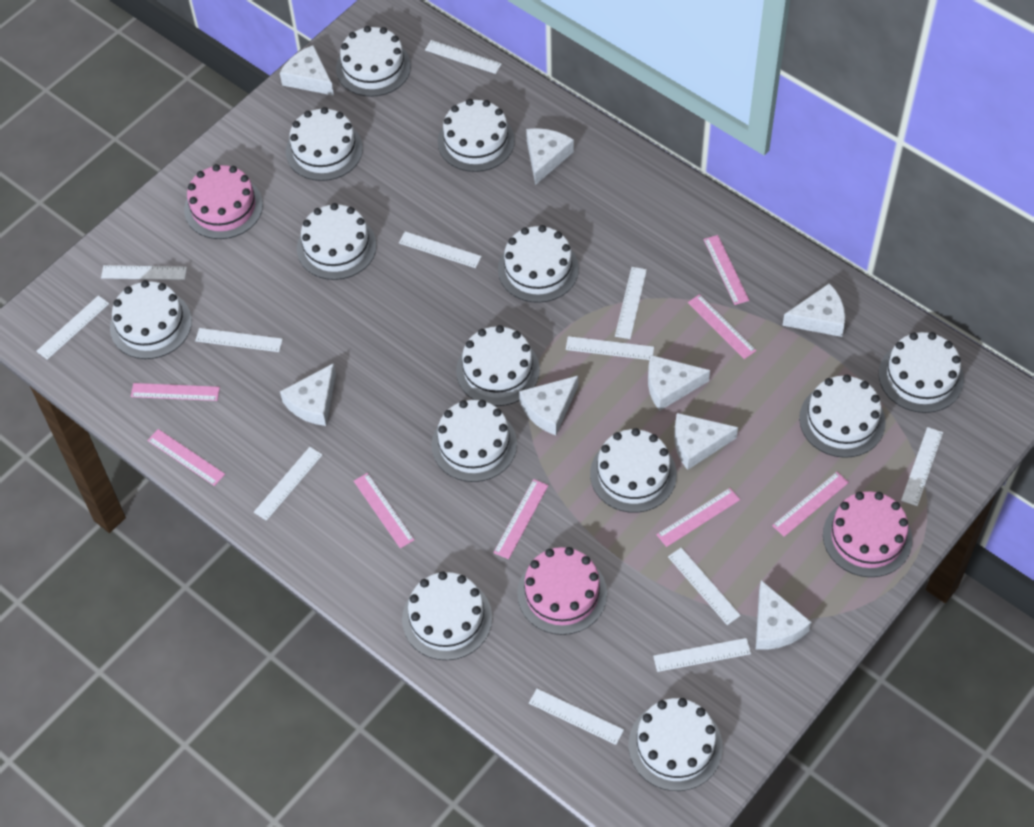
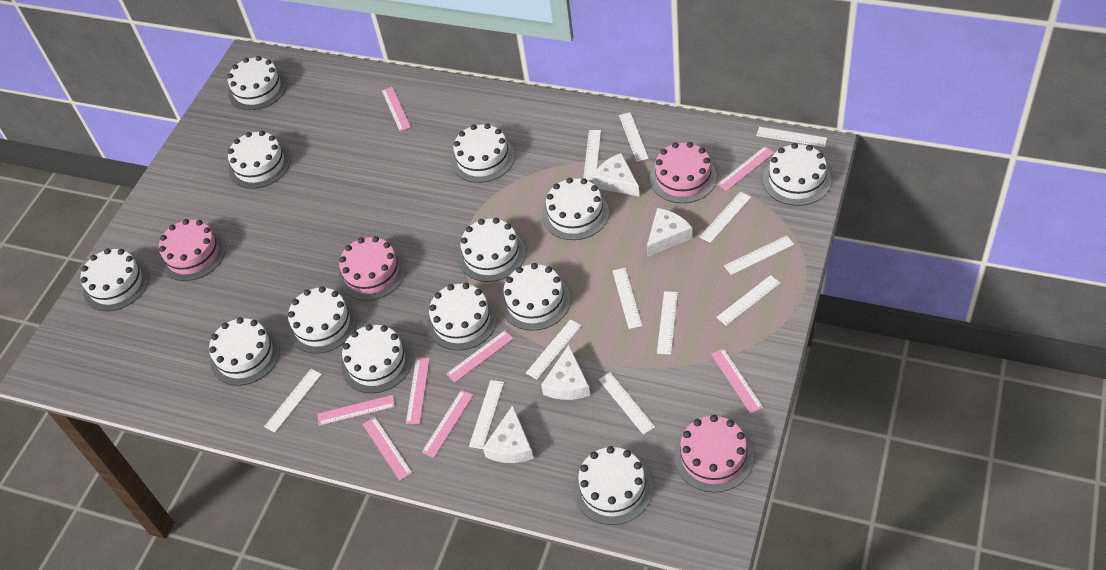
pink cake: [184,164,263,239] [517,547,607,635] [823,491,912,577] = 3 -> [159,219,226,281] [338,236,406,301] [650,142,717,203] [674,415,754,493] = 4
white cheese: [280,45,334,96] [280,363,336,426] [519,376,578,435] [526,128,574,185] [648,355,710,411] [674,413,738,470] [756,580,811,650] [782,283,845,337] = 8 -> [483,405,534,463] [541,345,590,400] [592,153,639,196] [647,208,693,257] = 4

